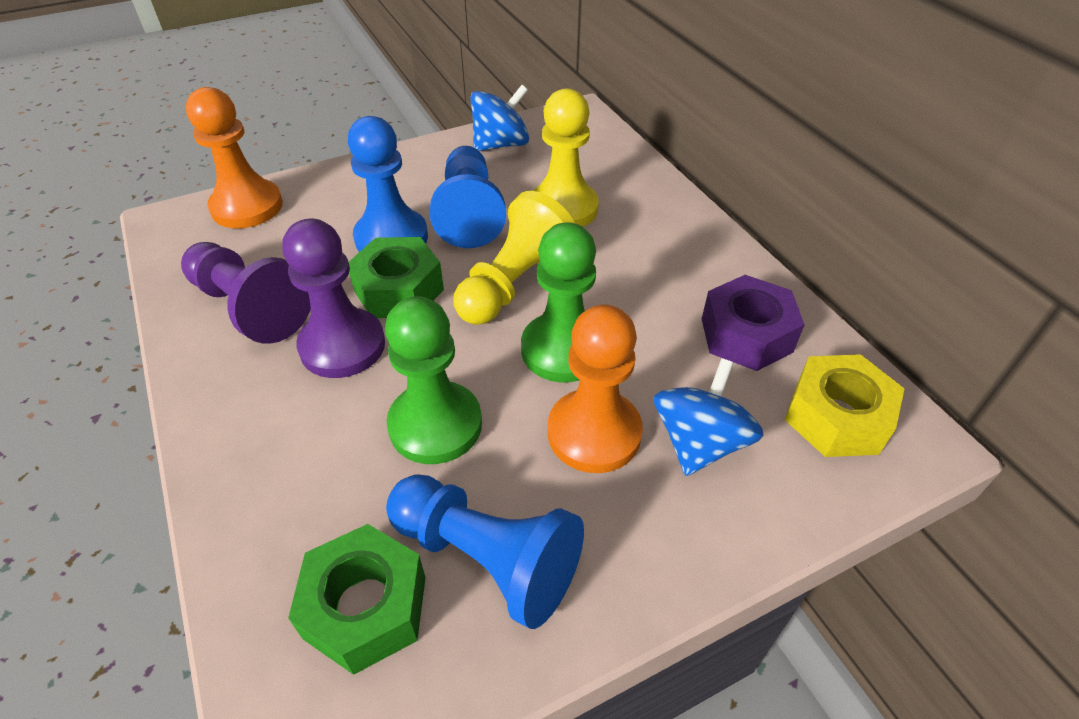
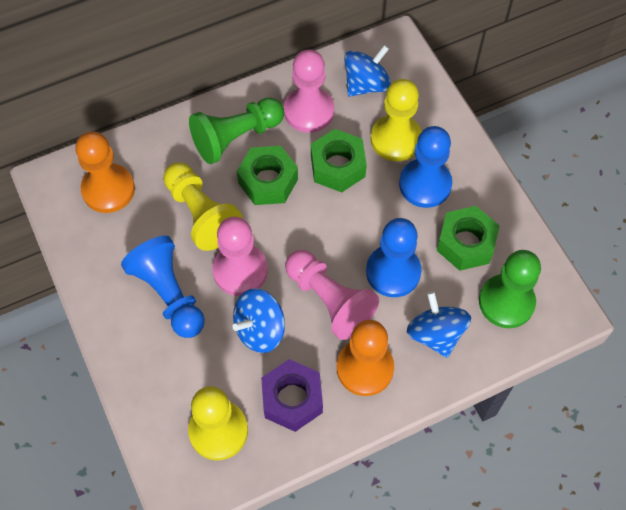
blue spinning top: [470,85,529,151] [654,358,764,476] = 2 -> [233,288,285,353] [344,45,391,96] [407,291,471,358] = 3
green nut: [288,524,426,675] [349,237,444,318] = 2 -> [237,146,298,205] [311,129,367,192] [437,206,500,271] = 3
pink pawn: none = 0 -> [212,217,268,296] [284,50,334,133] [285,250,379,340] = 3
purple pawn: [181,242,311,344] [282,219,385,378] = 2 -> none = 0
yellow nut: [785,354,904,457] = 1 -> none = 0
yellow pawn: [454,191,575,325] [533,88,599,227] = 2 -> [163,163,243,251] [188,386,248,460] [371,79,422,162] = 3

